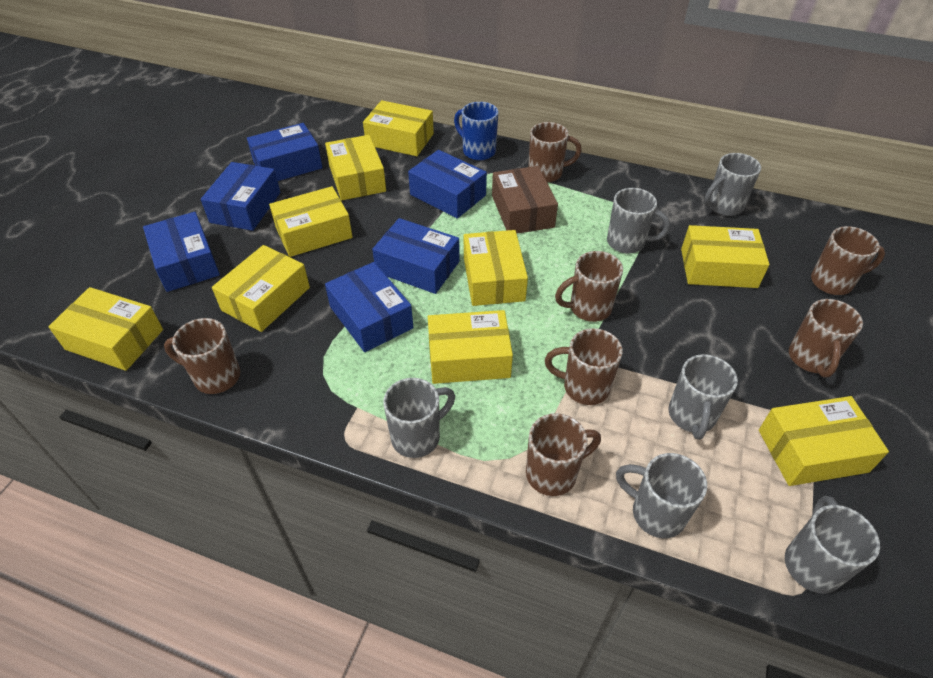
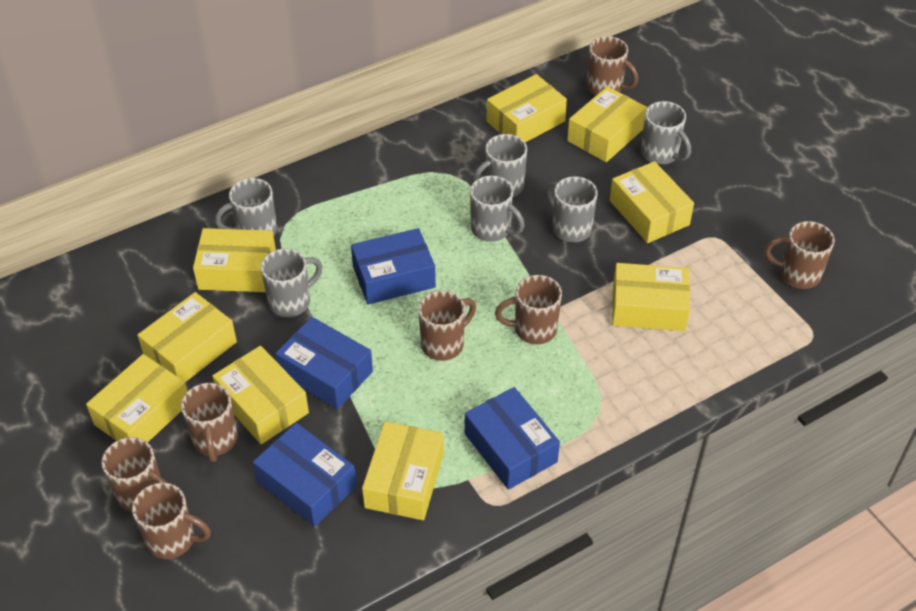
blue box: [143,212,220,292] [201,162,280,231] [247,123,323,181] [325,262,413,352] [372,218,460,294] [408,150,487,219] = 6 -> [253,423,357,527] [275,317,373,409] [351,228,436,305] [465,387,560,490] = 4
blue mug: [454,102,498,160] = 1 -> none = 0
brown box: [492,166,558,234] = 1 -> none = 0

